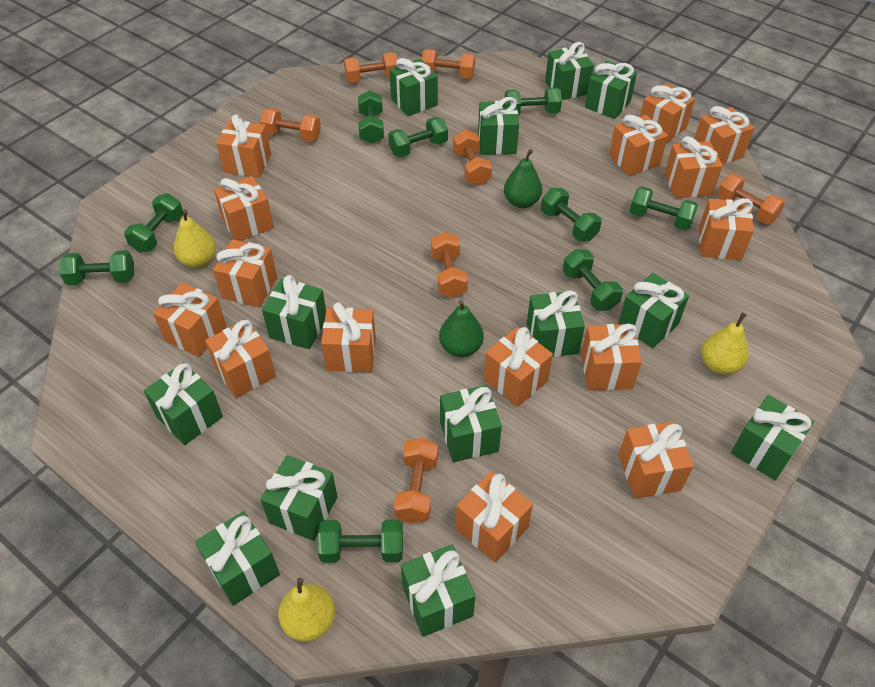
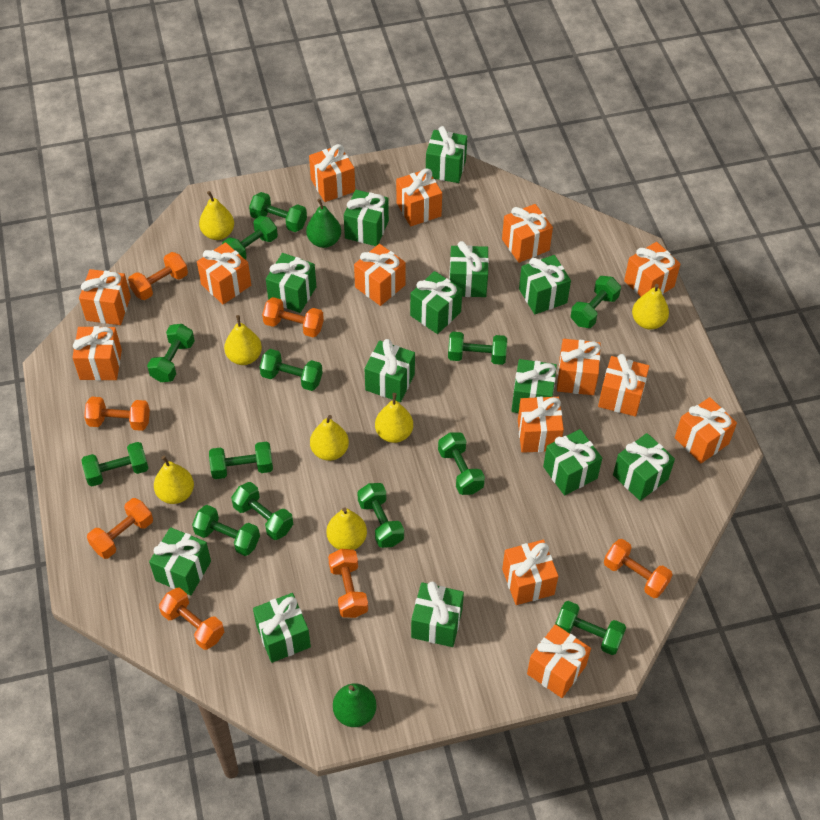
green dumbbell: [59,250,134,285] [124,194,183,253] [318,519,403,563] [358,90,384,144] [388,117,448,157] [505,87,562,115] [541,188,602,241] [563,249,623,311] [630,186,698,231] = 9 -> [81,442,149,486] [147,324,195,382] [192,505,260,556] [209,442,273,479] [222,216,278,260] [231,482,293,540] [249,192,307,232] [260,349,323,391] [357,483,404,548] [438,433,485,495] [448,332,507,365] [555,601,626,655] [571,276,621,328] = 13
orange gift: [153,283,227,357] [205,319,276,398] [213,239,277,307] [214,176,274,241] [216,114,271,178] [321,302,376,372] [456,471,533,563] [484,327,553,407] [581,324,642,391] [609,115,668,176] [619,421,694,499] [640,83,695,143] [664,136,723,198] [694,106,754,164] [699,198,754,260] = 15 -> [72,326,122,381] [79,269,131,325] [197,242,251,305] [309,144,355,202] [354,244,406,306] [396,168,442,227] [502,204,553,263] [502,540,558,605] [518,397,564,453] [527,624,591,698] [557,339,601,395] [598,354,649,416] [624,242,680,297] [675,397,737,463] = 14
yellow pear: [174,210,216,268] [278,578,335,641] [701,313,749,375] = 3 -> [154,456,194,504] [199,191,234,240] [224,315,262,365] [310,415,349,461] [326,507,367,550] [375,393,413,443] [632,284,669,330] = 7

